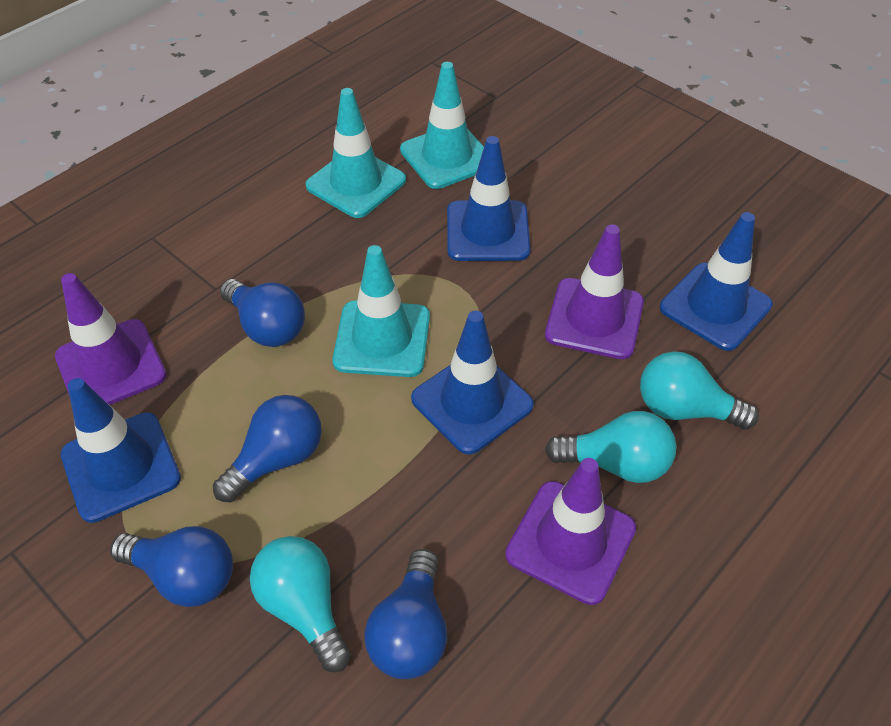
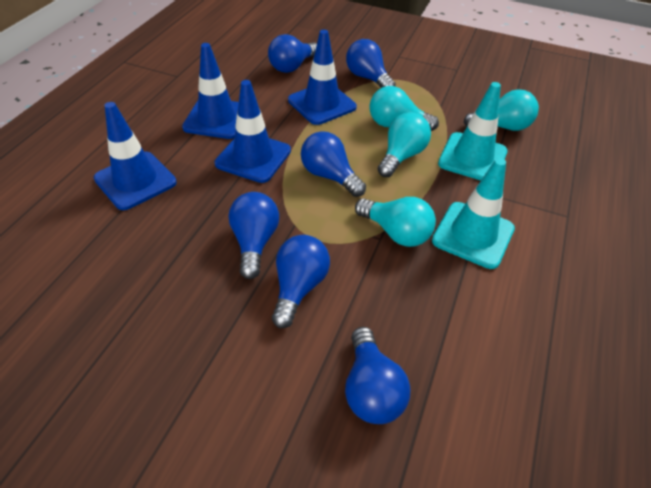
blue light bulb: [110,526,233,607] [213,395,322,502] [220,279,305,347] [364,549,447,679] = 4 -> [228,192,279,279] [268,34,317,73] [272,235,330,328] [301,131,366,197] [345,327,410,424] [346,39,396,88] = 6
purple traffic cone: [55,273,167,405] [505,458,636,605] [545,224,644,359] = 3 -> none = 0
turquoise light bulb: [250,536,351,672] [545,411,677,483] [640,351,759,430] = 3 -> [355,197,436,247] [370,86,439,131] [378,112,431,177] [463,89,539,131] = 4
turquoise traffic cone: [306,88,406,218] [333,245,430,377] [400,62,484,189] = 3 -> [432,158,515,269] [438,82,508,180] = 2

